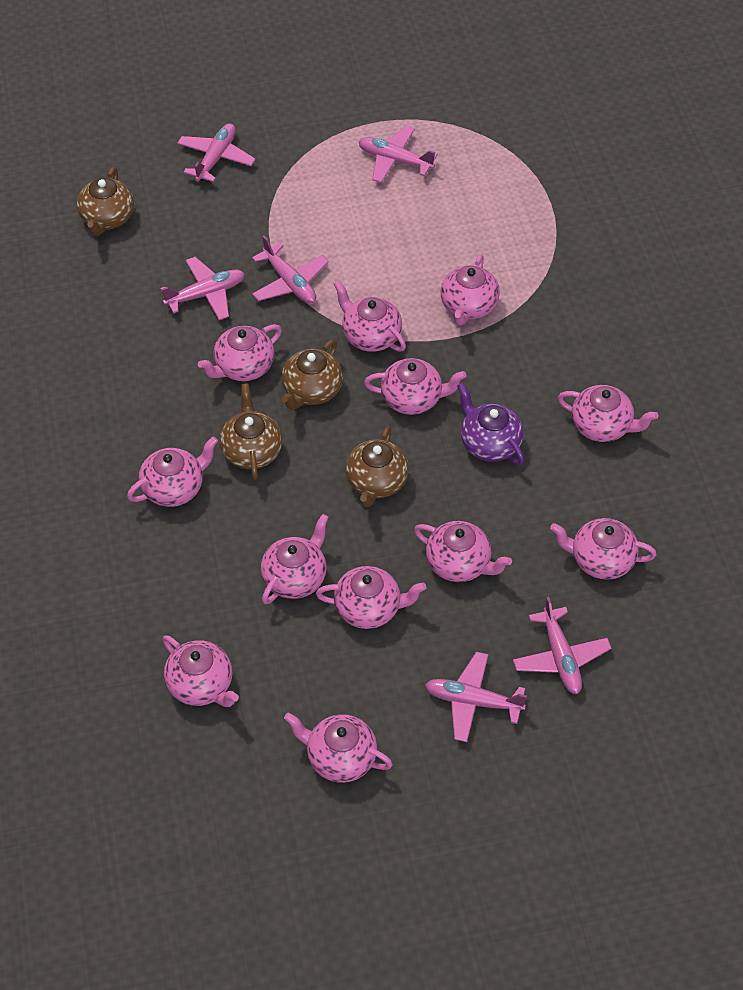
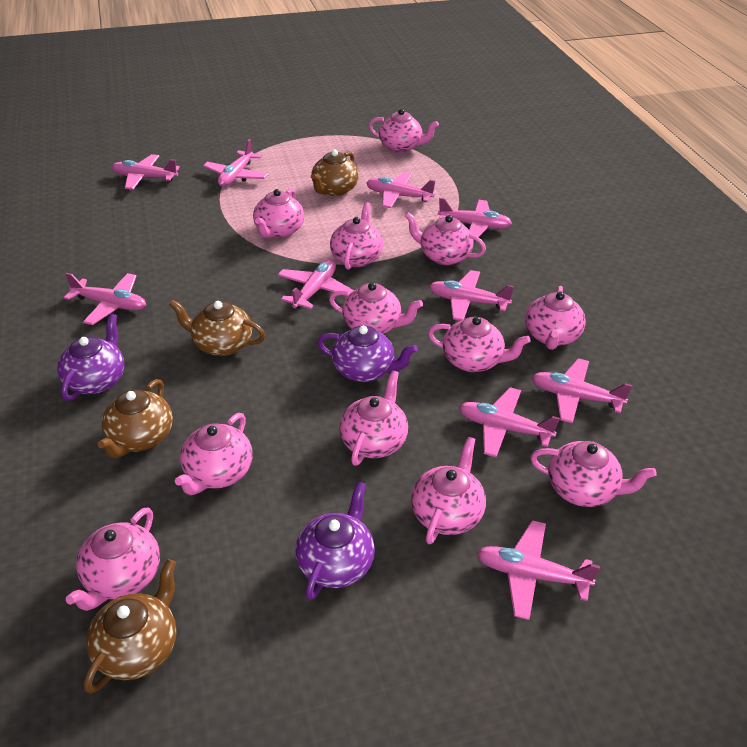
pink plane: [160,257,245,320] [177,123,256,182] [252,236,329,304] [358,126,438,183] [425,652,527,742] [513,597,611,694] = 6 -> [64,273,146,325] [112,154,180,190] [203,139,268,187] [278,260,354,310] [366,172,435,208] [429,270,514,321] [438,198,512,237] [459,387,560,457] [477,520,600,620] [531,358,632,424] = 10
purple teapot: [458,383,524,465] = 1 -> [57,314,125,401] [295,481,375,600] [318,325,418,382] = 3

